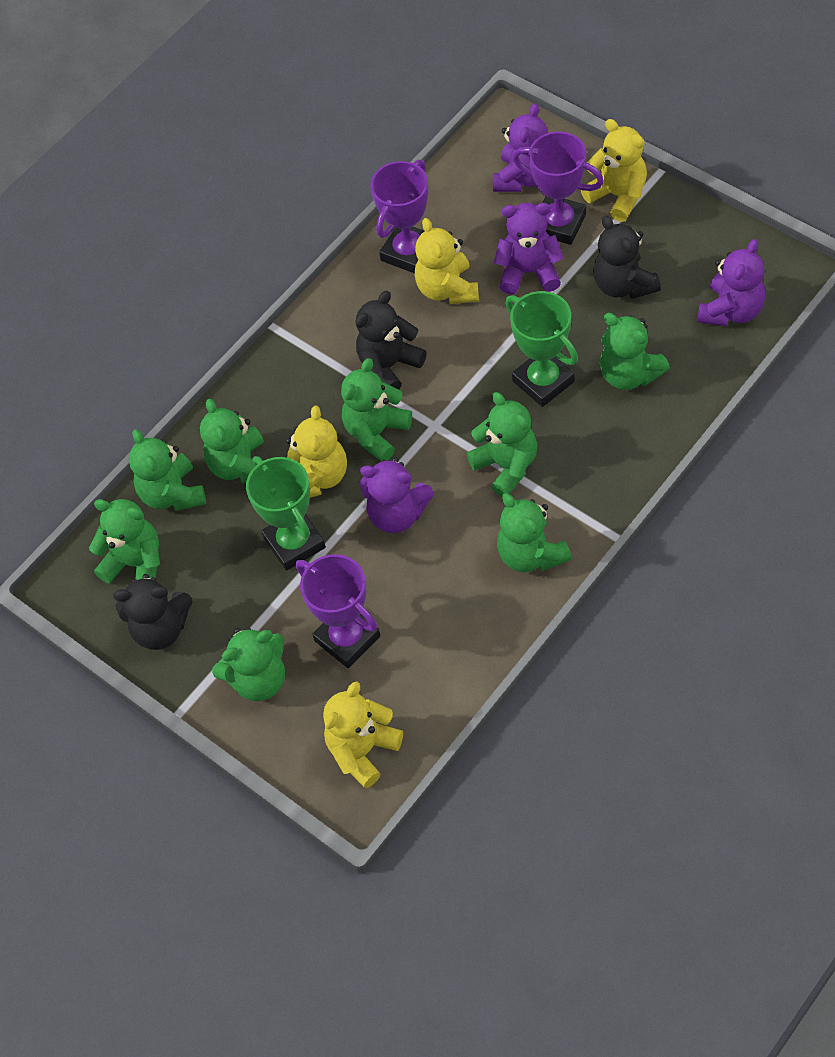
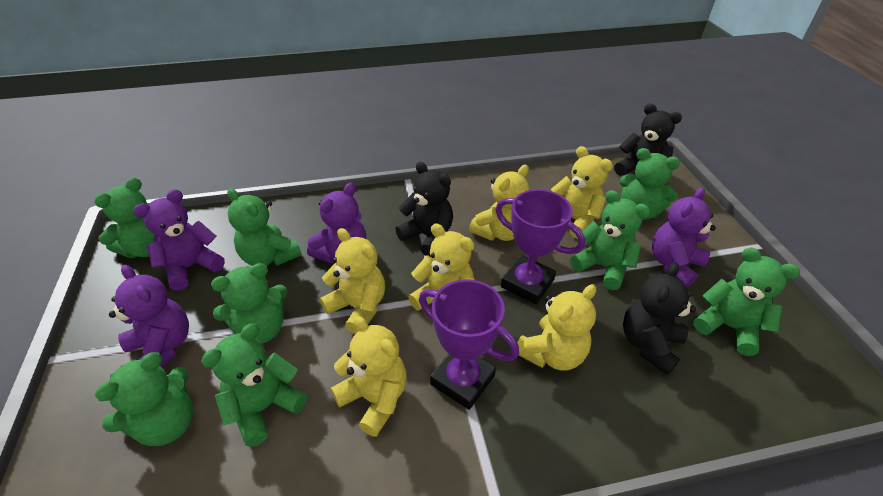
green trophy: [246,456,326,571] [506,291,578,407] = 2 -> none = 0
purple trophy: [296,554,381,668] [370,159,428,273] [512,132,604,245] = 3 -> [419,279,519,410] [495,189,585,305] = 2
yellow teddy bear: [286,406,347,498] [323,681,403,788] [415,218,479,304] [581,119,647,222] = 4 -> [320,228,385,334] [331,316,407,437] [408,223,475,311] [469,165,529,241] [517,284,596,371] [551,146,613,239] = 6

